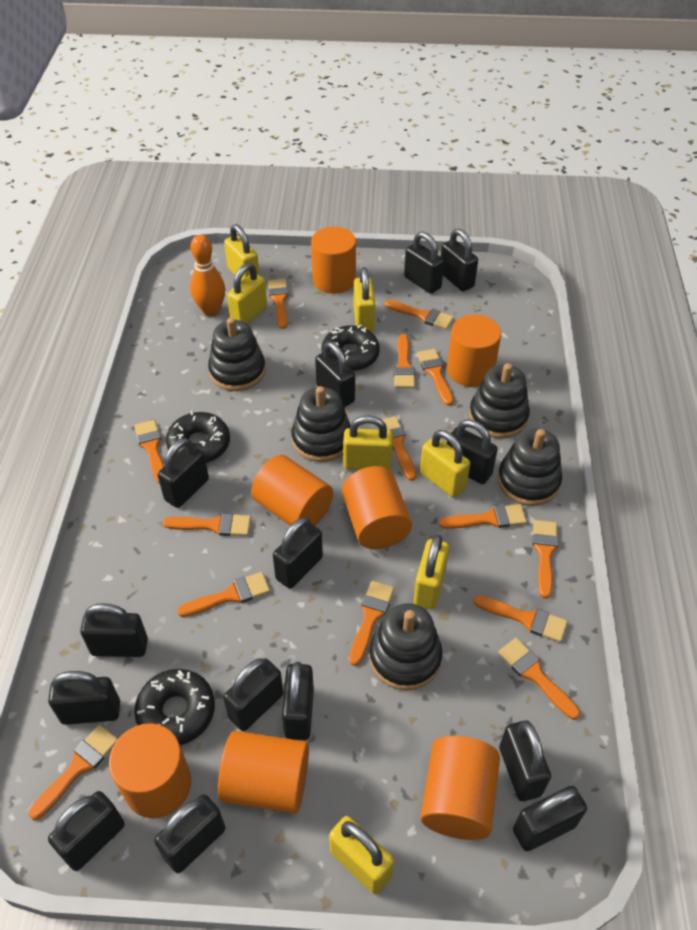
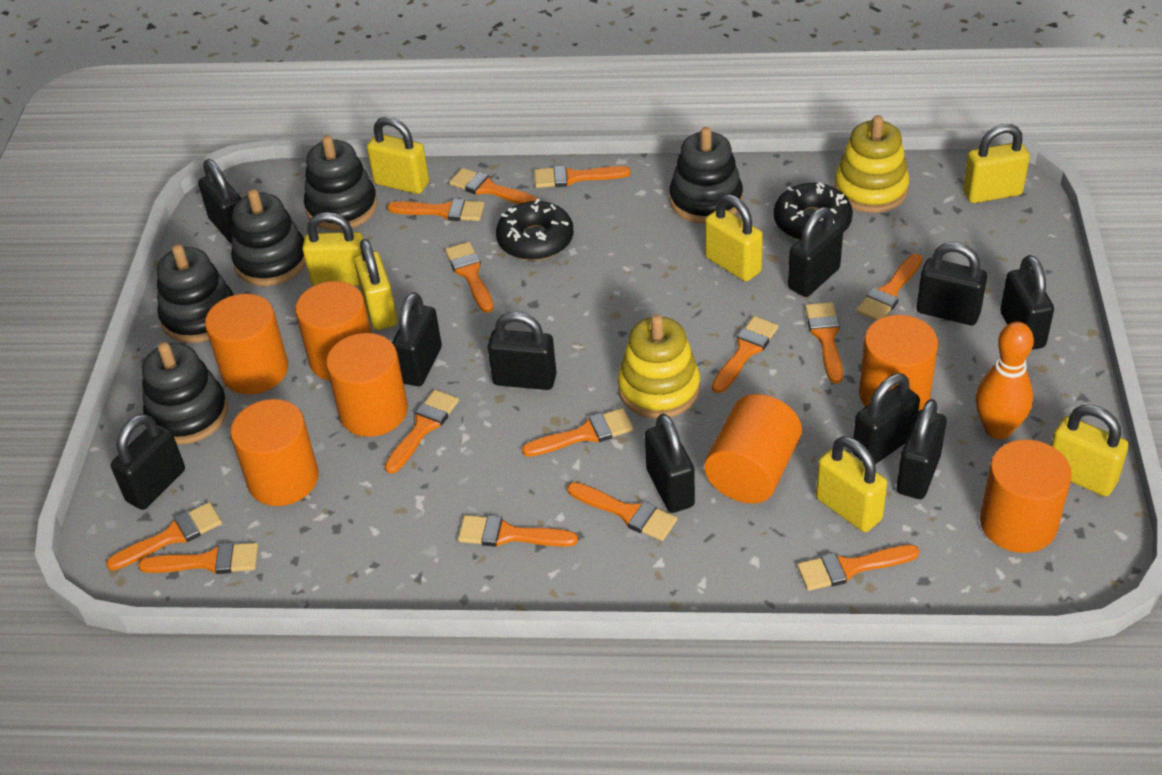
black donut: [134,669,215,745] [166,411,230,463] [322,325,380,371] = 3 -> [496,199,574,261] [774,182,853,240] = 2
black padlock: [48,671,120,725] [48,791,125,871] [80,603,148,657] [154,794,225,873] [158,438,209,508] [223,658,283,731] [273,517,323,589] [282,662,314,740] [315,342,355,407] [404,232,444,294] [441,229,478,292] [447,420,498,484] [499,720,551,801] [513,786,587,851] = 14 -> [111,414,185,510] [198,159,242,244] [392,292,442,386] [488,312,557,390] [645,414,695,513] [788,207,843,297] [852,373,920,464] [897,399,946,499] [917,242,987,325] [1000,255,1054,350] = 10
yellow stacking toy: none = 0 -> [618,315,700,418] [834,115,910,213] = 2

